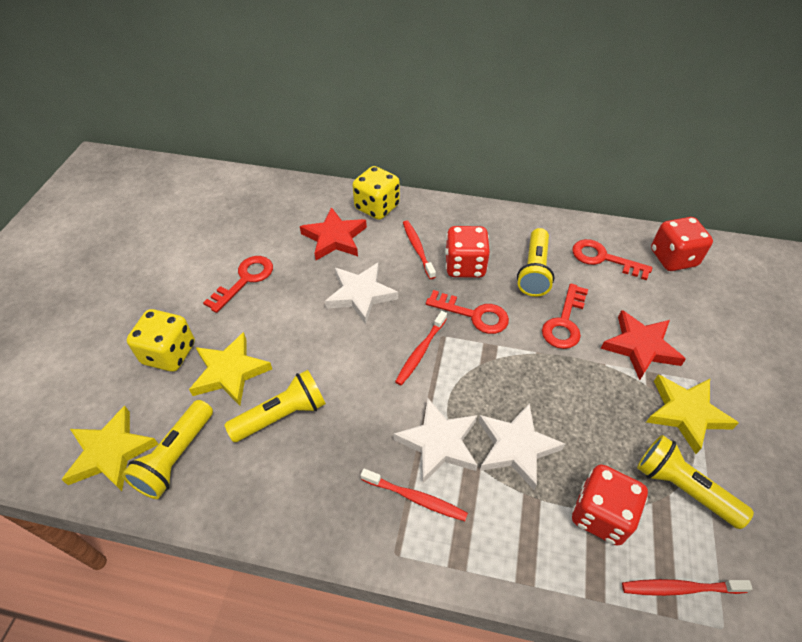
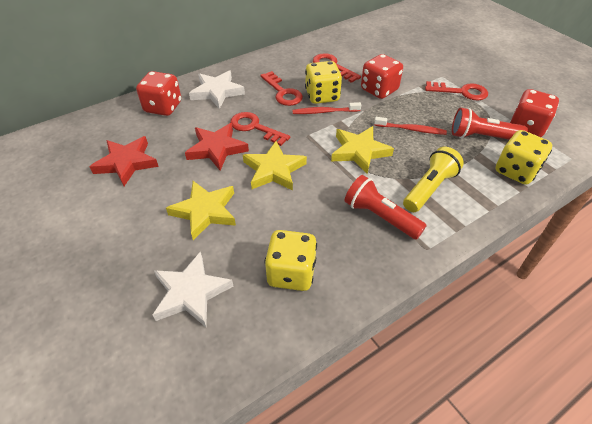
red flashlight: none = 0 -> [345,175,427,240] [452,108,528,140] = 2
red toothbrush: [361,469,468,521] [395,311,447,385] [403,220,436,279] [622,579,753,596] = 4 -> [292,102,361,114] [374,117,447,135] = 2
white star: [325,263,398,324] [394,398,478,483] [478,403,565,490] = 3 -> [153,251,234,327] [189,70,245,109] = 2
yellow dice: [127,309,195,372] [353,166,400,220] = 2 -> [264,230,317,291] [305,61,342,104] [496,130,552,185] = 3
yellow flashlight: [122,400,213,499] [224,370,326,442] [517,228,554,297] [637,435,754,529] = 4 -> [403,147,464,212] = 1

